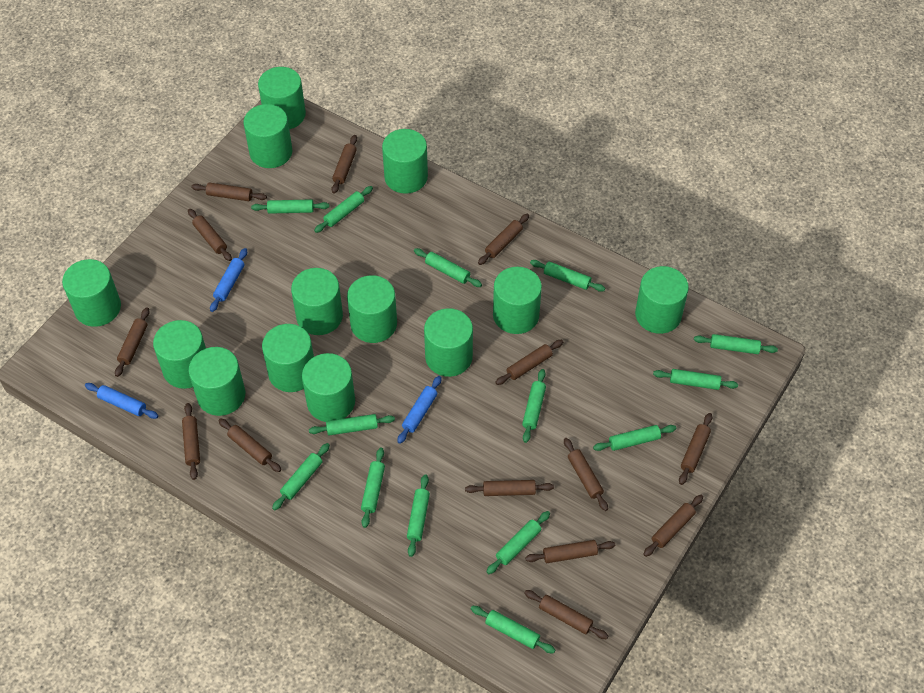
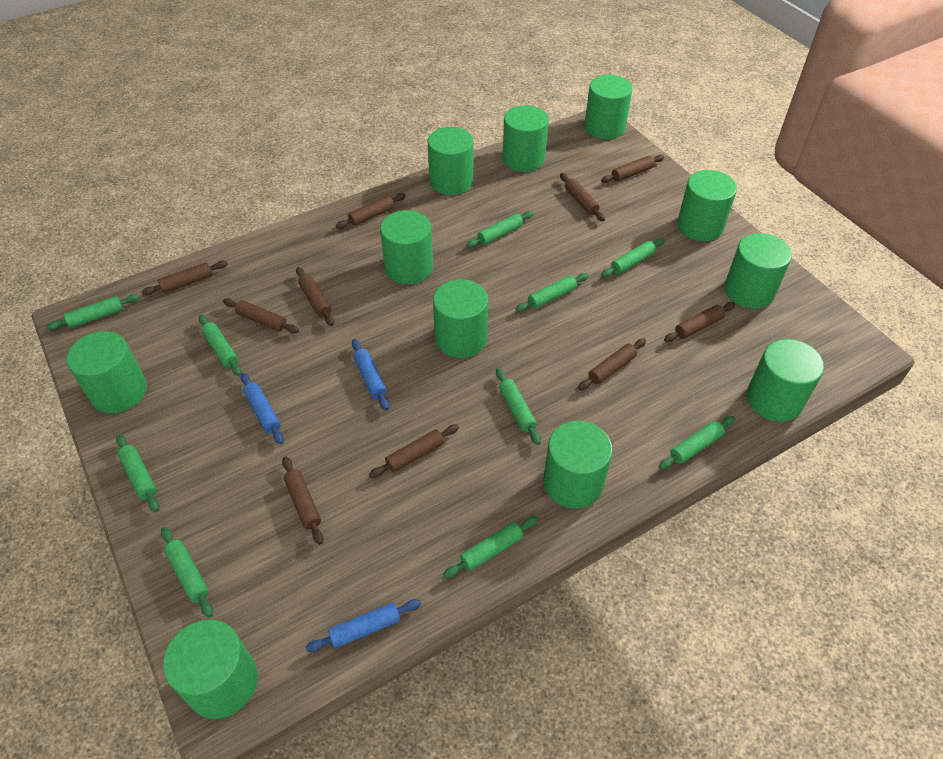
brown rolling pin: [115,307,150,377] [182,403,200,480] [188,209,232,261] [191,182,267,201] [218,418,281,472] [332,135,357,194] [465,480,554,496] [478,214,529,265] [495,340,563,385] [524,590,608,639] [525,540,615,563] [564,438,608,511] [643,495,703,557] [679,413,712,485] = 14 -> [141,261,228,295] [223,298,299,333] [282,457,323,545] [296,267,334,326] [336,193,406,229] [369,424,459,478] [560,173,605,221] [578,338,646,390] [601,155,664,183] [664,302,735,342] = 10
green cylinder: [62,259,121,327] [153,320,206,389] [189,347,245,416] [243,104,292,168] [258,67,306,129] [262,324,314,392] [291,268,343,335] [302,353,355,422] [347,275,397,343] [382,129,428,194] [424,308,473,377] [493,267,542,334] [635,266,689,334] = 13 -> [66,331,147,413] [163,620,258,719] [380,210,433,284] [428,127,474,195] [433,279,488,358] [503,105,549,172] [543,421,613,508] [584,75,633,139] [677,170,737,241] [724,233,792,309] [747,339,824,422] = 11
green rolling pin: [251,199,329,214] [272,443,330,510] [309,414,395,435] [314,186,373,233] [361,448,385,528] [407,474,430,557] [414,248,482,287] [471,606,555,653] [486,511,550,574] [522,369,546,443] [530,260,605,292] [593,425,676,451] [653,369,738,390] [694,334,778,354] = 14 -> [46,294,140,330] [116,434,159,512] [161,527,213,617] [199,315,242,376] [443,516,538,578] [466,211,533,248] [496,368,541,445] [516,273,589,312] [601,238,665,277] [659,416,735,469] = 10

